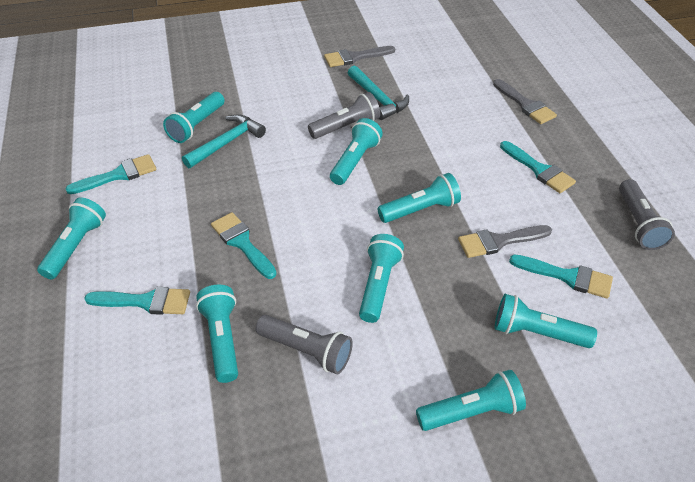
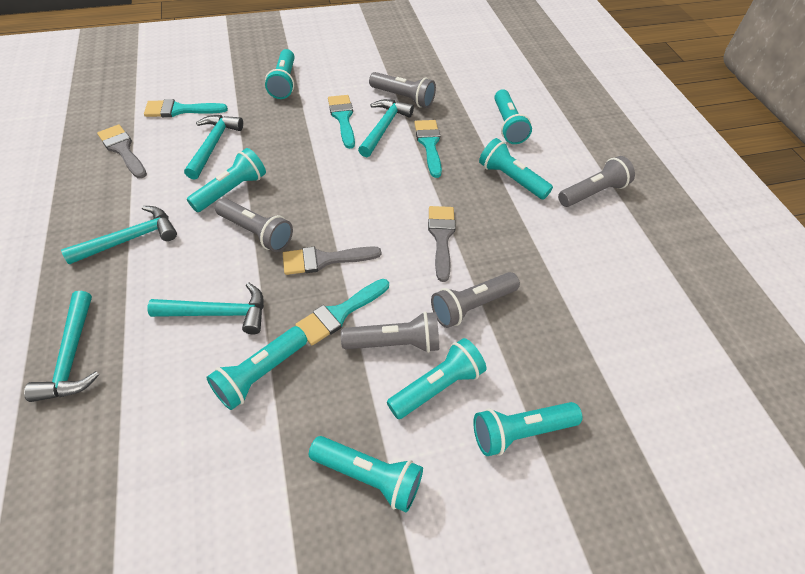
grey flashlight: [256,315,353,374] [308,92,380,139] [619,179,675,250] = 3 -> [215,198,293,252] [341,311,439,353] [369,72,436,108] [431,272,520,328] [558,156,635,207] = 5
turquoise brush: [65,154,156,194] [84,287,190,315] [211,212,277,279] [500,141,576,193] [509,254,613,299] = 5 -> [144,99,228,117] [295,279,389,345] [328,95,355,149] [414,120,442,178] = 4
turquoise hammer: [182,114,266,168] [348,65,409,120] = 2 -> [24,291,99,402] [61,206,177,264] [147,282,264,334] [184,115,243,179] [358,99,414,157] = 5

